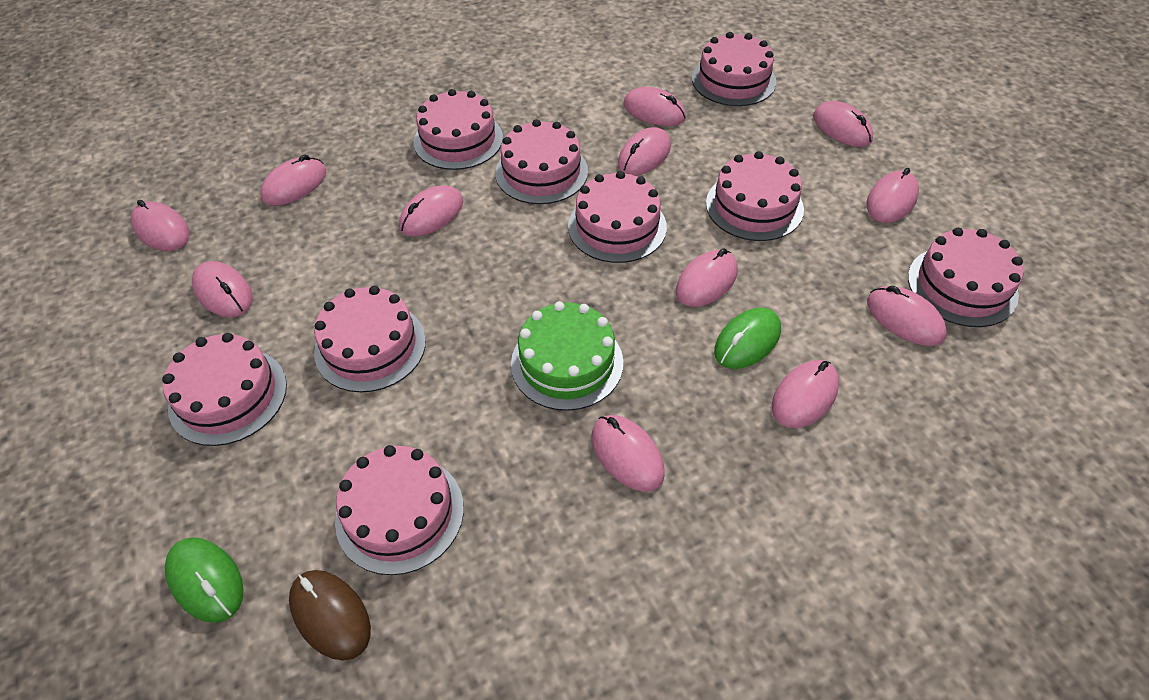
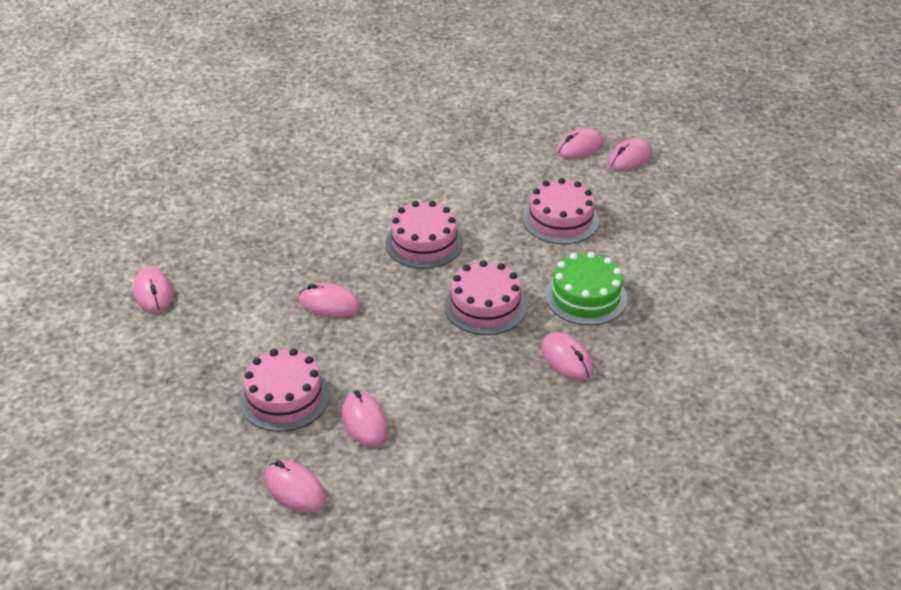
brown mouse: [289,570,371,661] = 1 -> none = 0
green mouse: [165,537,244,623] [714,308,781,369] = 2 -> none = 0
pink cake: [162,333,287,446] [314,286,426,392] [335,445,464,575] [414,89,503,170] [495,119,588,204] [568,171,667,263] [692,32,776,106] [706,151,804,241] [908,228,1024,327] = 9 -> [239,349,330,432] [385,201,463,269] [444,260,527,335] [523,178,599,244] = 4
pink mouse: [131,200,190,251] [192,261,253,317] [260,154,326,206] [399,185,463,236] [591,415,665,491] [618,127,671,176] [623,87,686,126] [676,248,738,307] [772,360,839,428] [813,101,873,147] [866,168,919,223] [867,286,947,346] = 12 -> [133,267,173,313] [265,460,326,513] [299,283,361,318] [342,390,388,447] [541,332,593,380] [556,128,603,159] [607,138,651,171] = 7

